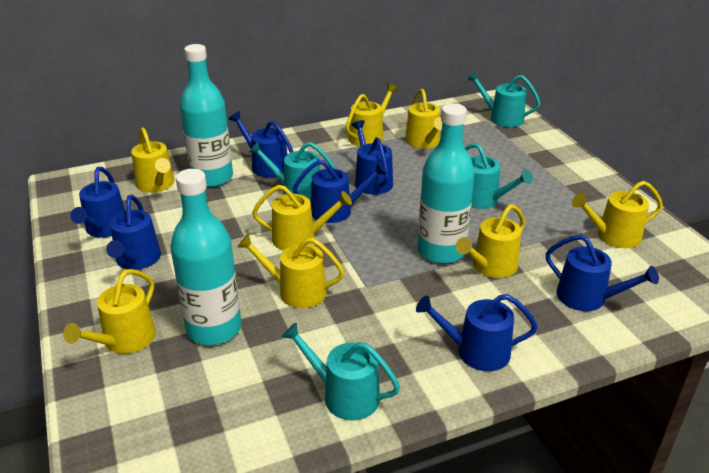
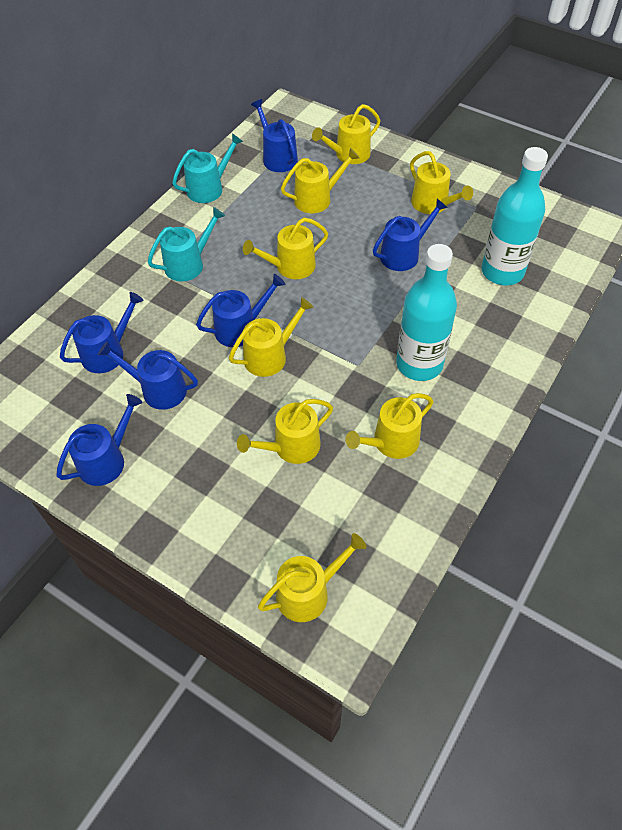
blue watering can: [70,167,125,238] [106,195,161,270] [229,111,294,177] [293,160,387,223] [352,120,393,195] [416,294,538,371] [546,235,659,311] = 7 -> [56,394,143,486] [60,292,144,373] [98,342,198,410] [196,274,285,347] [251,99,298,172] [373,199,448,271] = 6
turquoise bottle: [171,169,242,345] [180,44,233,187] [418,104,475,264] = 3 -> [396,244,457,381] [481,147,548,285] = 2
turquoise watering can: [249,142,336,201] [282,322,400,420] [464,143,533,209] [467,72,540,127] = 4 -> [148,207,225,282] [172,133,243,203] = 2

